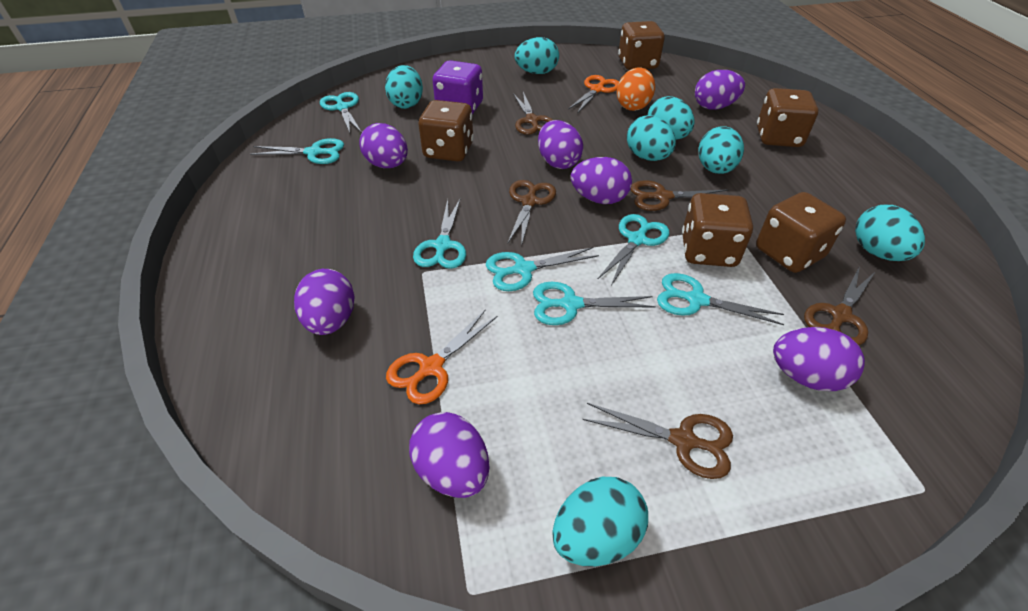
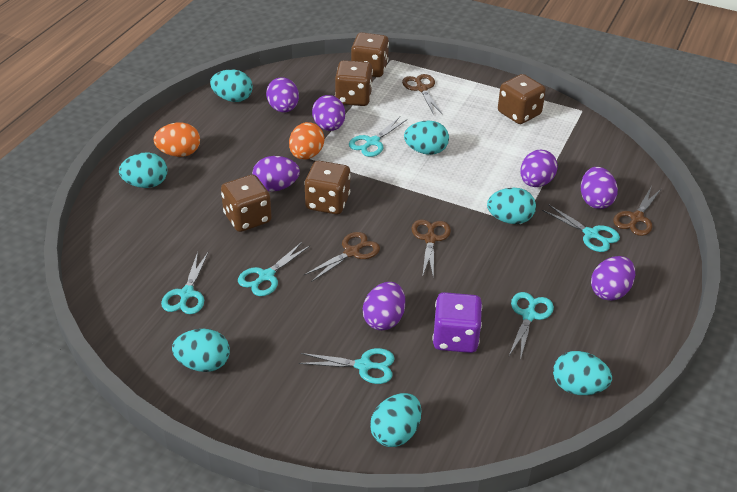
brown scissors: [508,180,556,247] [513,92,553,135] [582,403,733,479] [630,180,729,211] [804,266,876,345] = 5 -> [304,232,380,282] [402,74,443,115] [412,219,451,279] [613,188,662,236] = 4
orange egg: [617,67,655,111] = 1 -> [153,123,200,157] [289,122,324,159] = 2
orange scissors: [386,309,498,404] [568,75,619,113] = 2 -> none = 0
turquoise scissors: [250,138,344,164] [320,92,362,133] [413,199,466,269] [486,247,599,291] [533,282,656,325] [597,214,669,286] [657,273,784,325] = 7 -> [161,252,208,314] [238,242,310,296] [299,348,395,384] [349,117,408,157] [509,292,554,360] [542,204,620,252] = 6

